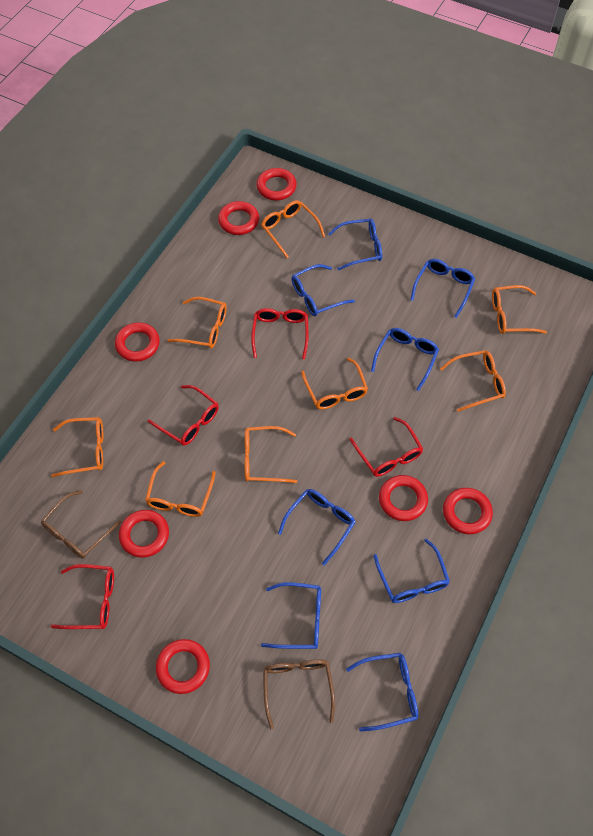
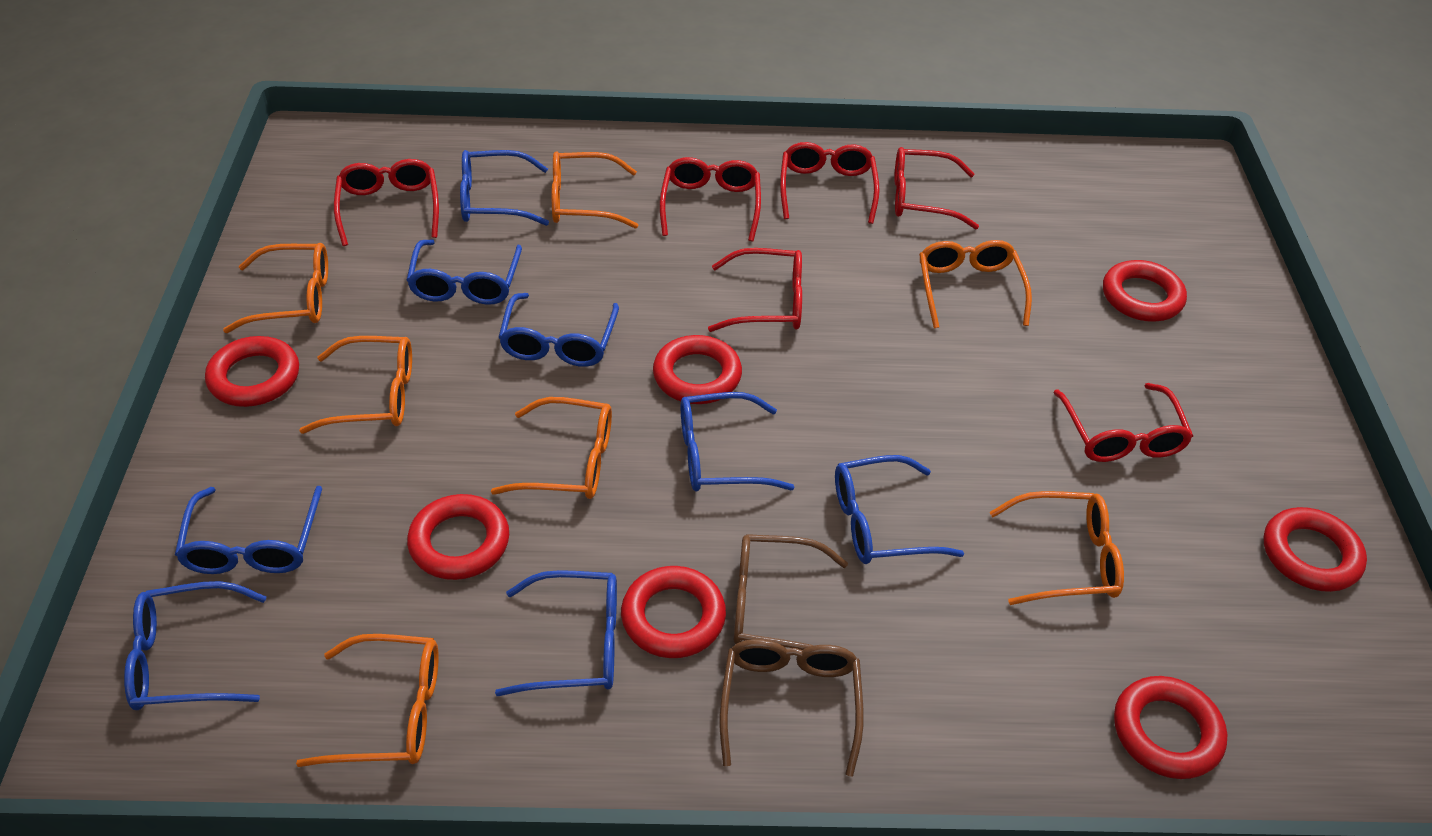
orange glasses: [51,417,103,477] [145,461,216,517] [167,297,227,349] [245,426,297,483] [261,200,325,258] [301,358,368,409] [440,350,506,412] [492,285,547,334] = 8 -> [223,243,328,333] [296,634,439,767] [299,336,412,434] [491,397,612,499] [552,151,639,229] [919,240,1032,328] [990,491,1124,605] = 7
red glasses: [51,564,114,629] [148,385,219,446] [251,308,309,359] [349,417,423,477] = 4 -> [334,159,439,246] [660,157,761,241] [708,248,802,332] [780,142,880,224] [894,147,979,229] [1053,383,1193,462] = 6

